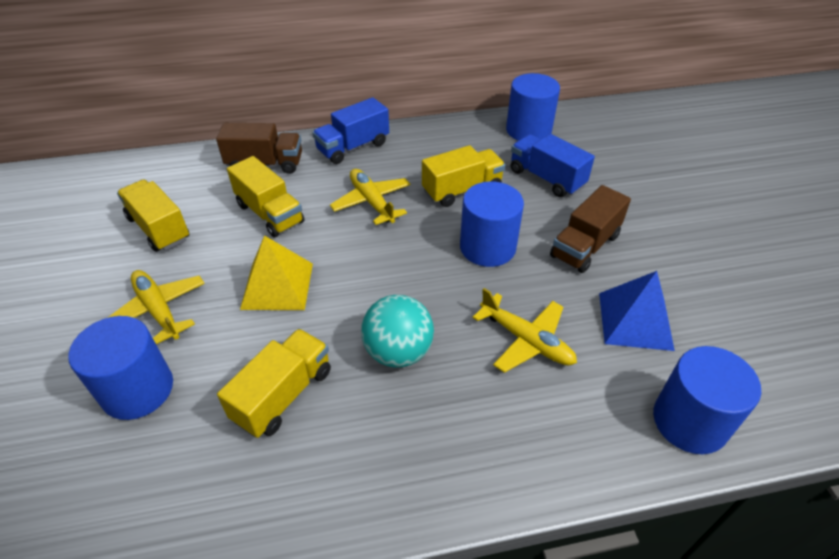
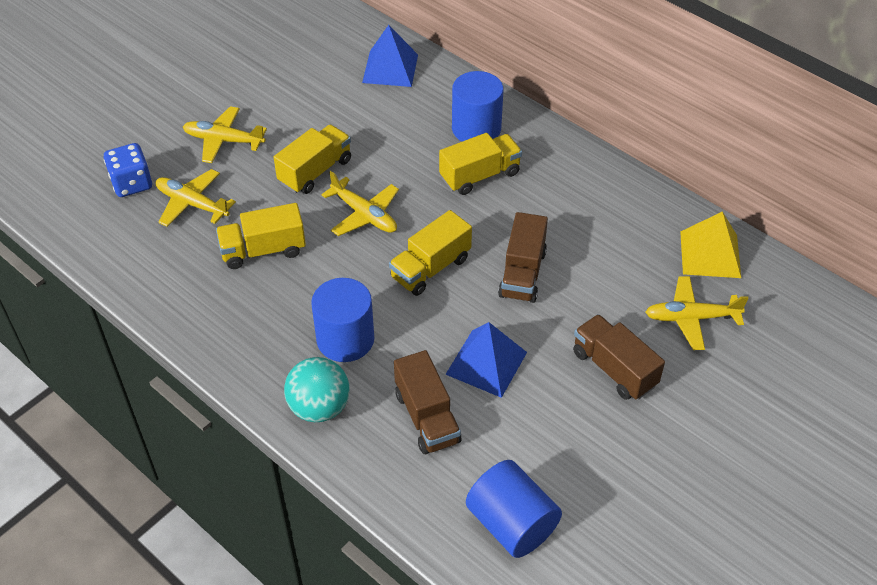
blue cylinder: [68,316,173,420] [460,181,524,267] [506,73,560,141] [653,346,761,454] = 4 -> [311,278,374,362] [452,71,503,141] [466,460,562,558] = 3
blue dice: none = 0 -> [104,143,152,197] = 1
blue pyramid: [599,271,675,351] = 1 -> [362,25,418,87] [445,322,527,398] = 2
blue truck: [312,97,389,164] [511,134,595,197] = 2 -> none = 0
brown truck: [216,123,302,174] [550,185,631,273] = 2 -> [394,350,461,454] [498,212,548,303] [573,314,665,400] = 3
yellow plane: [108,270,205,344] [330,169,410,225] [472,288,577,373] = 3 -> [156,169,236,227] [183,106,267,163] [321,171,399,236] [645,276,748,350] = 4

